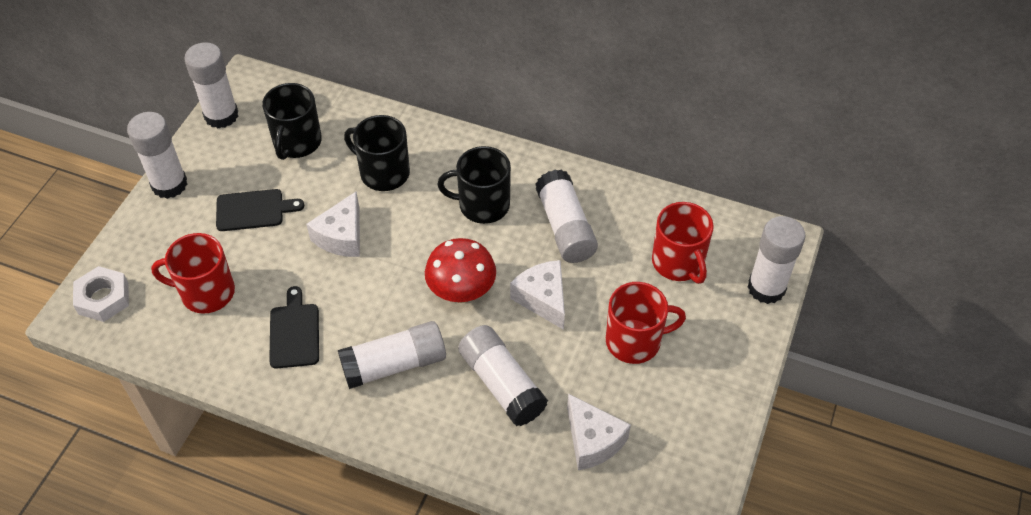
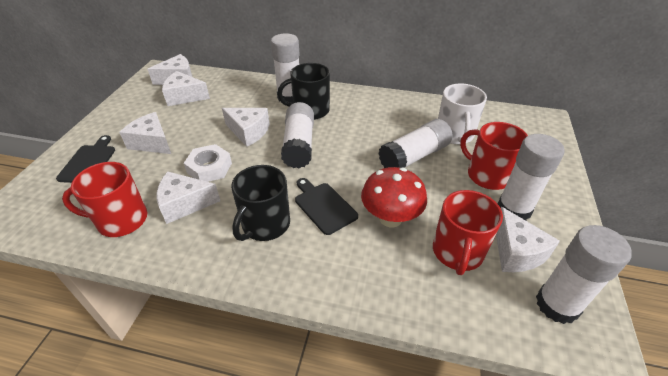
black mug: [262,83,322,160] [344,115,410,191] [438,146,511,224] = 3 -> [231,165,290,241] [278,63,330,120] = 2
white cheese: [306,191,360,257] [510,260,565,330] [567,393,631,470] = 3 -> [119,112,171,154] [147,54,192,85] [157,171,220,224] [162,71,210,106] [222,108,270,147] [496,207,560,272] = 6
white glue stick: [127,112,188,199] [184,42,238,128] [338,321,446,389] [458,325,548,426] [535,169,598,263] [748,216,806,304] = 6 -> [271,33,299,103] [281,102,314,168] [378,119,453,168] [498,134,565,220] [536,225,632,324] = 5
white mug: none = 0 -> [438,83,487,144] = 1

